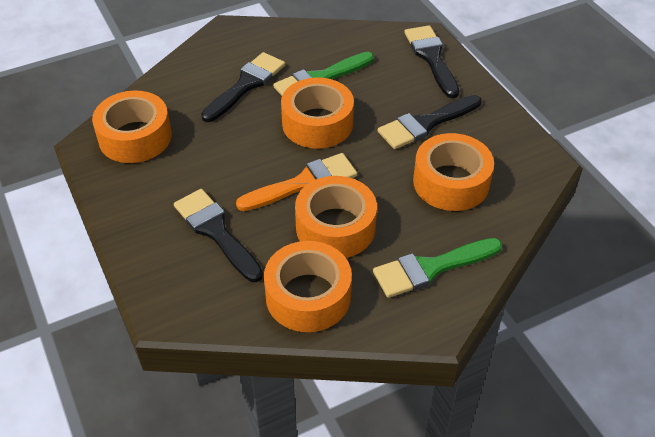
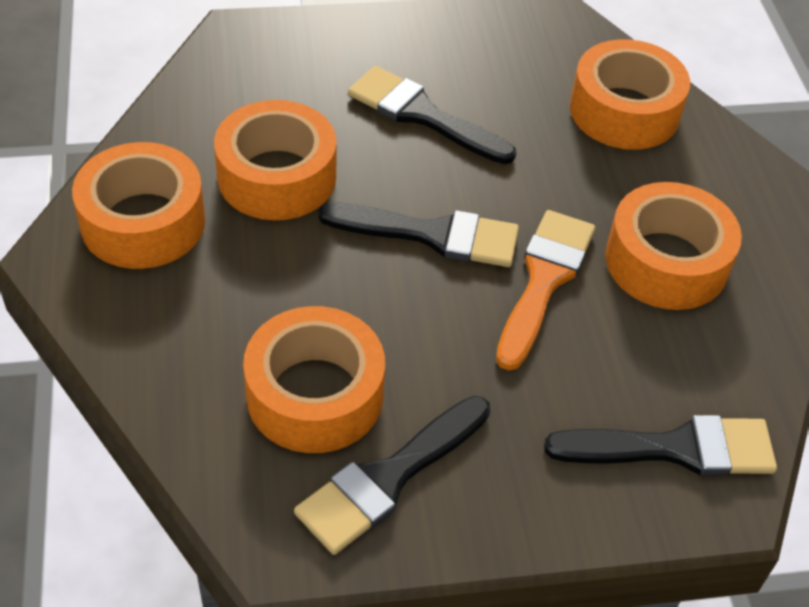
green brush: [273,52,374,96] [373,238,502,298] = 2 -> none = 0

